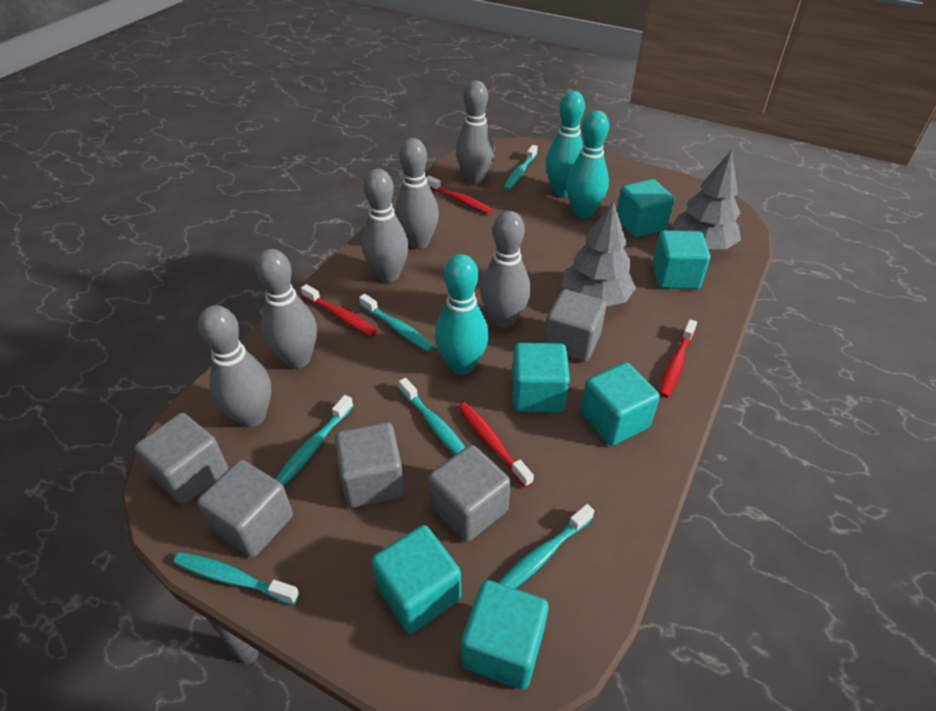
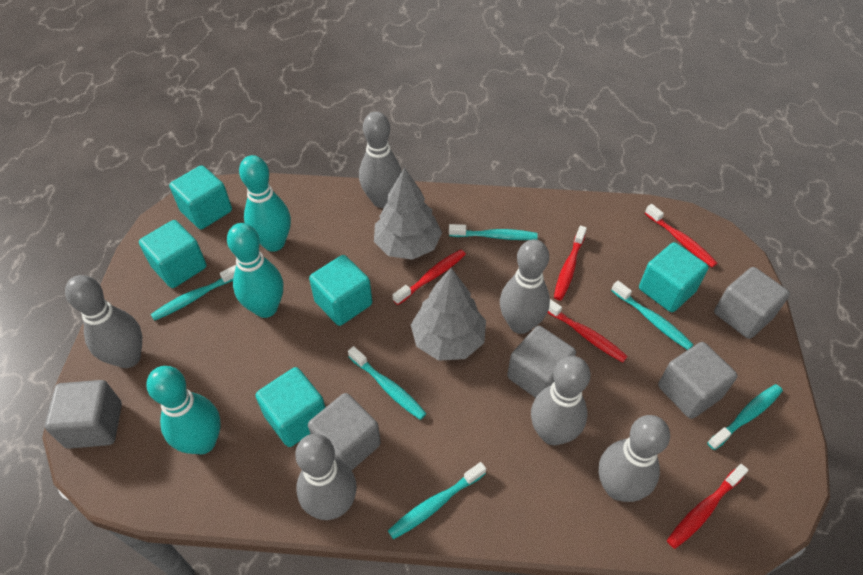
red toothbrush: [301,284,377,336] [426,176,492,214] [458,402,534,488] [659,319,697,398] = 4 -> [393,249,466,305] [547,299,628,363] [554,226,587,300] [645,204,717,267] [667,464,749,549] = 5
turquoise cube: [371,525,461,634] [461,580,549,690] [512,343,570,413] [581,362,660,446] [617,179,674,237] [652,230,710,289] = 6 -> [139,220,207,288] [169,165,232,229] [256,367,326,447] [309,255,372,326] [639,242,708,312] = 5

